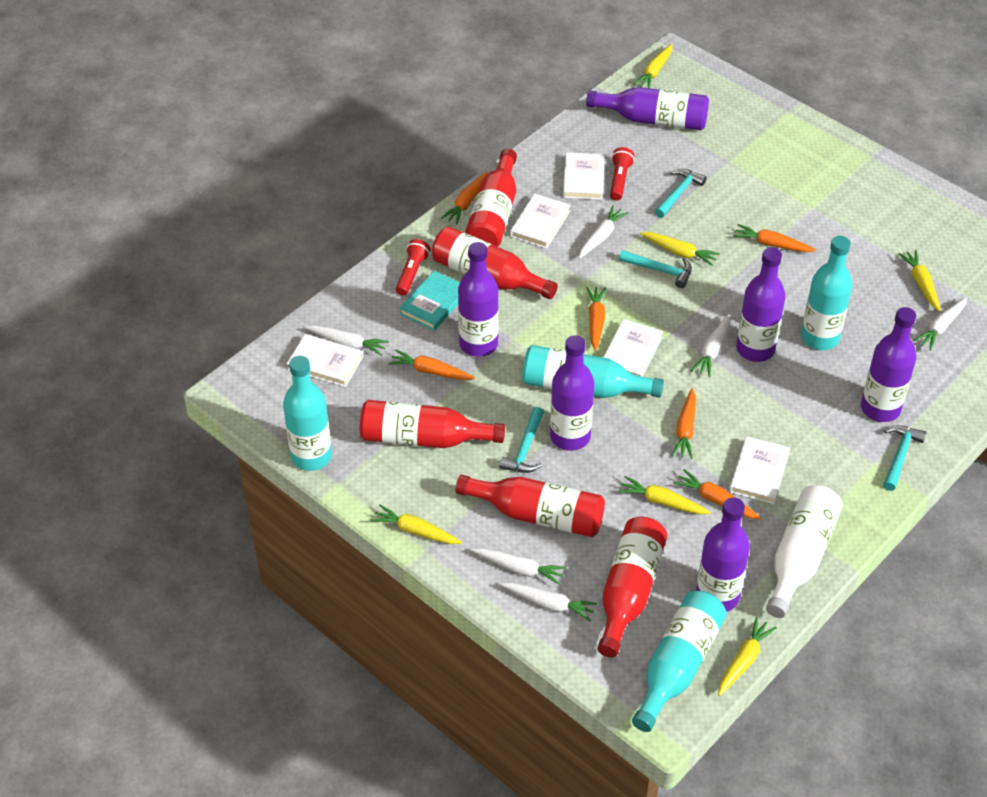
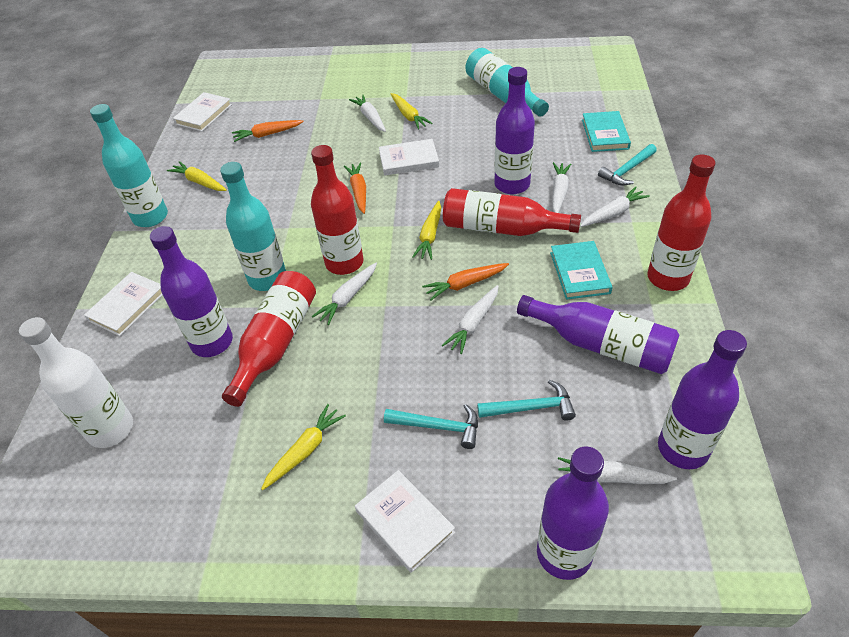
orange carrot: [389,349,475,380] [441,172,488,225] [586,287,606,351] [671,388,696,459] [674,469,761,520] [733,224,816,252] = 6 -> [232,120,304,142] [344,162,366,214] [422,263,509,300] = 3
purple bottle: [458,242,499,357] [550,335,594,451] [586,87,709,130] [696,497,750,612] [736,247,786,362] [861,307,916,422] = 6 -> [150,226,233,357] [494,67,535,194] [517,295,679,374] [537,447,609,580] [658,330,747,469] = 5
red bottle: [360,400,505,448] [432,227,558,299] [456,475,605,537] [465,149,517,247] [598,517,667,657] = 5 -> [222,271,316,407] [311,145,364,275] [443,188,581,236] [647,155,715,291] = 4
red flashlight: [396,239,431,296] [610,147,635,200] = 2 -> none = 0
turquoise book: [399,271,460,331] = 1 -> [550,241,613,300] [582,111,631,152] = 2
turquoise bottle: [283,356,332,471] [522,345,664,398] [632,591,727,732] [801,236,852,350] = 4 -> [90,104,168,227] [220,162,286,291] [466,48,549,117] = 3
turquoise hammer: [500,407,544,473] [619,250,692,288] [655,169,707,218] [883,425,927,491] = 4 -> [384,404,478,449] [477,380,576,421] [598,144,657,186] = 3
white book: [287,334,363,387] [510,193,571,249] [563,152,605,200] [603,319,663,377] [729,436,790,504] = 5 -> [84,272,162,336] [173,92,232,131] [355,470,455,573] [379,139,439,176] = 4
yellow carrot: [371,505,462,544] [618,476,711,514] [633,44,672,88] [640,232,720,266] [718,617,777,696] [898,250,941,312] = 6 -> [167,161,227,191] [261,404,346,490] [391,93,433,129] [412,201,441,260] = 4

